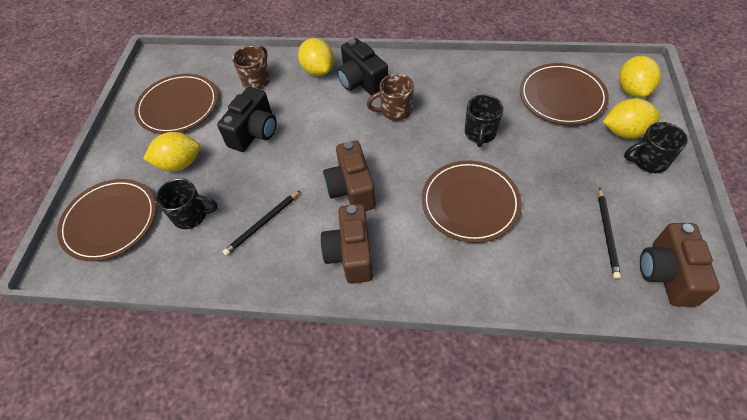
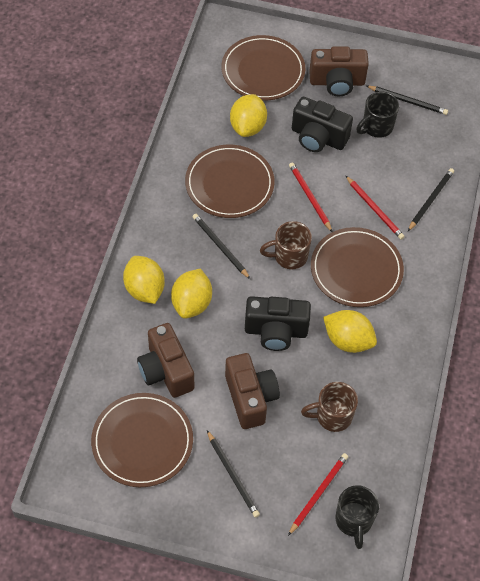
black mug: [156,178,218,229] [465,94,504,147] [624,122,688,173] = 3 -> [336,485,379,549] [356,91,399,138] = 2
black pencil: [223,190,301,256] [598,188,621,279] = 2 -> [192,214,250,279] [207,430,260,518] [367,86,448,115] [408,168,454,231] = 4
red pencil: none = 0 -> [288,453,348,536] [289,162,332,232] [346,176,405,240] = 3

